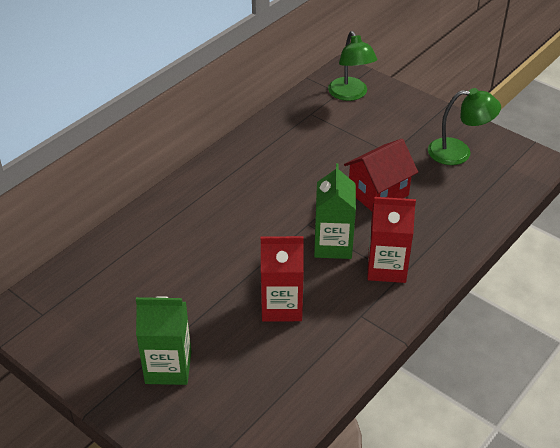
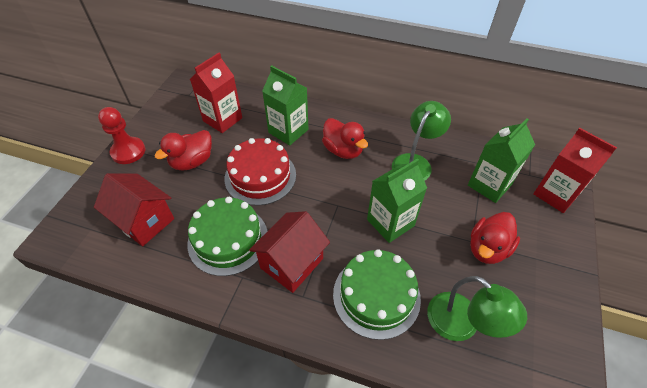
green cake: none = 0 -> [188,197,267,276] [333,249,421,340] = 2
green carton: [136,296,191,385] [314,163,356,259] = 2 -> [262,65,308,146] [367,158,427,243] [468,118,535,203] = 3
red cake: none = 0 -> [225,138,296,206] = 1
red duck: none = 0 -> [154,130,212,171] [322,118,368,159] [470,212,520,264] = 3
red house: [344,139,418,211] = 1 -> [94,173,174,246] [249,211,330,293] = 2
red pawn: none = 0 -> [98,107,145,164] = 1

